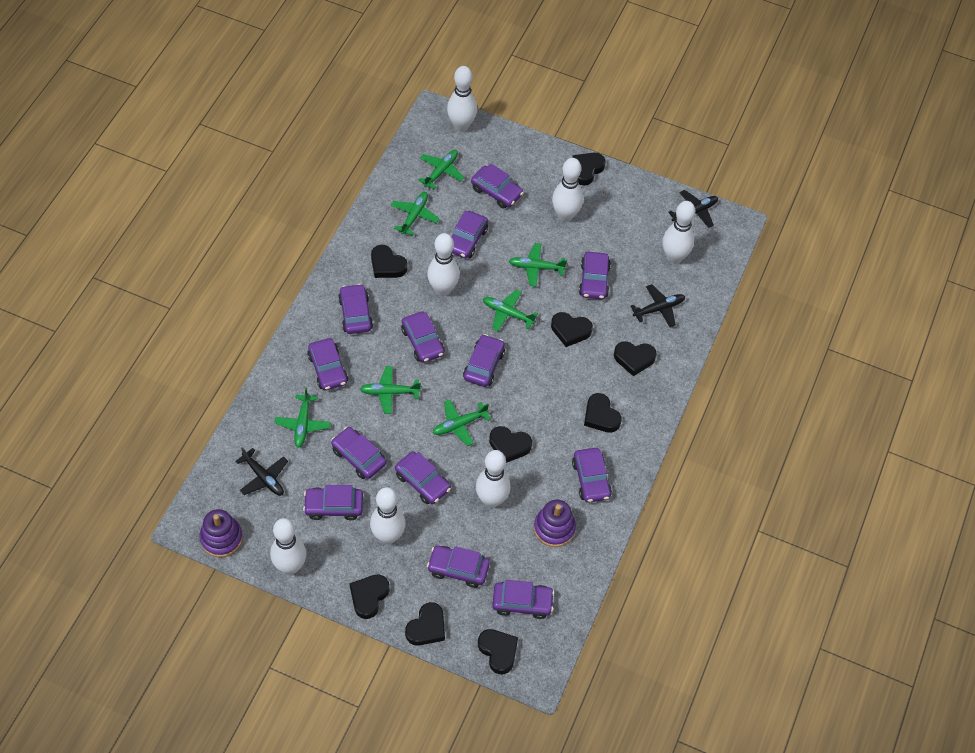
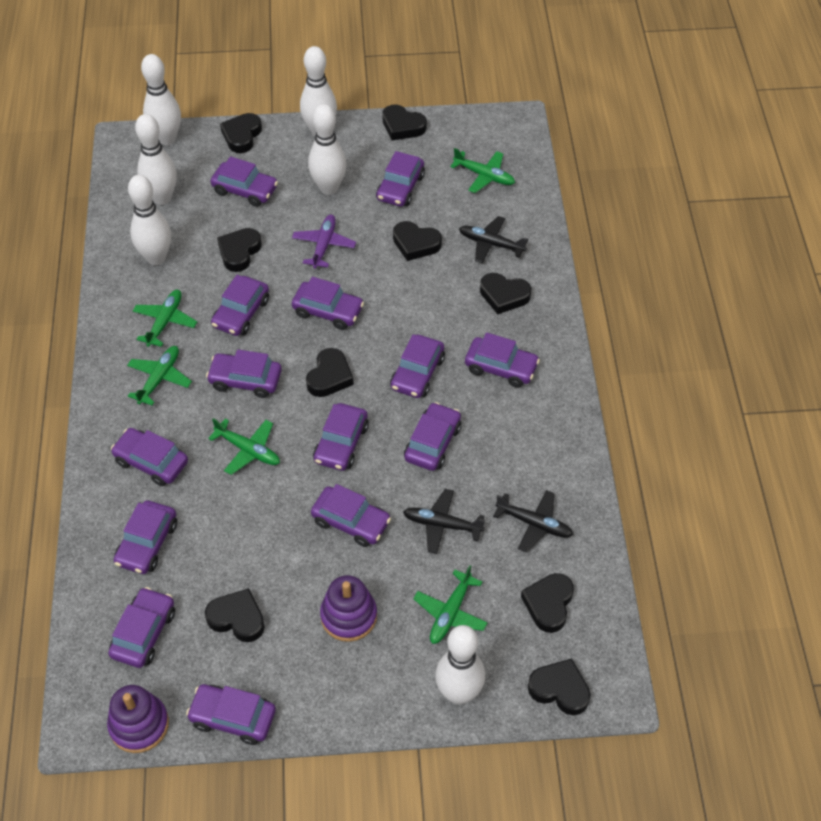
green plane: [274,388,331,448] [360,366,421,414] [391,192,440,236] [418,150,464,190] [433,400,491,446] [483,290,538,331] [509,243,567,287] = 7 -> [127,346,192,405] [133,290,197,347] [208,418,280,475] [413,565,488,644] [450,148,515,193] = 5
purple car: [303,485,363,520] [307,338,348,391] [331,427,386,479] [338,284,373,334] [395,451,451,504] [401,311,445,363] [427,546,490,588] [452,211,488,258] [463,334,505,387] [471,164,524,209] [492,580,554,619] [572,448,612,503] [579,252,611,299] = 13 -> [108,587,175,668] [111,428,188,486] [114,500,177,574] [186,684,276,745] [206,350,282,398] [211,156,278,207] [211,275,269,336] [292,277,364,330] [311,484,391,547] [313,403,369,471] [376,151,425,207] [390,334,445,398] [404,402,461,471] [465,332,540,388] = 14
purple plane: none = 0 -> [292,214,356,269] = 1
white bowling pin: [270,518,306,575] [370,487,406,544] [427,233,460,296] [447,66,477,132] [476,450,510,508] [552,158,583,222] [662,201,695,264] = 7 -> [128,175,171,265] [135,114,177,205] [141,54,181,145] [300,46,337,136] [308,104,347,195] [435,625,485,705] = 6

